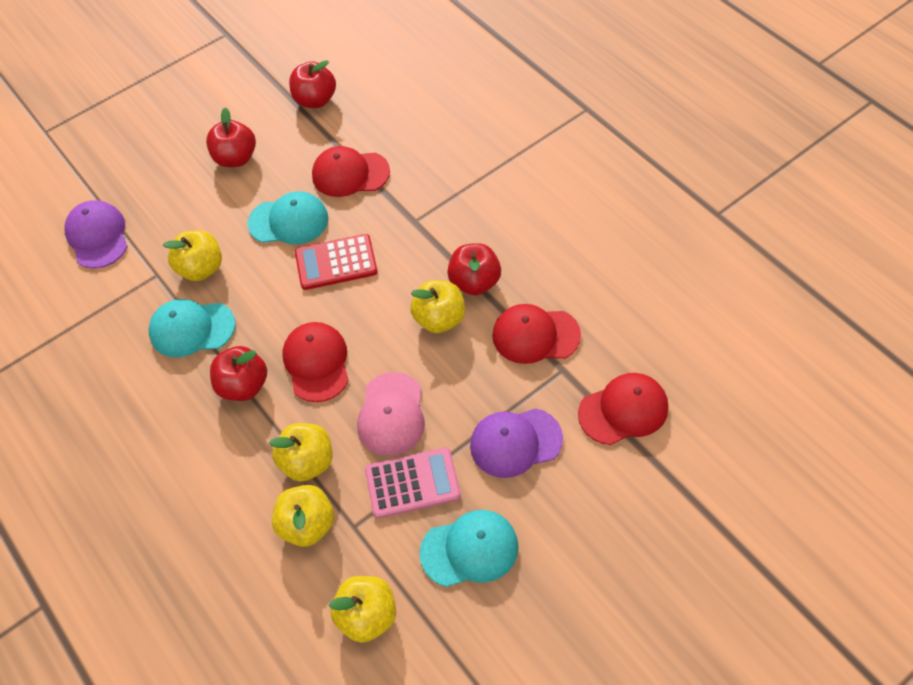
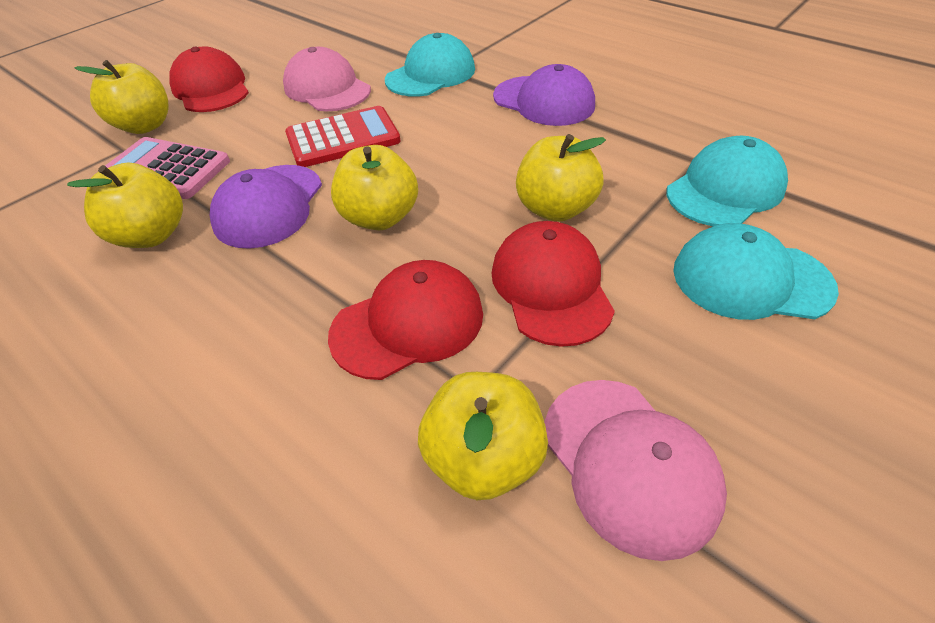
pink cap: [357,372,425,456] = 1 -> [283,47,371,111] [544,380,727,561] = 2
red apple: [206,108,256,167] [210,346,267,401] [289,60,336,108] [447,243,501,295] = 4 -> none = 0
red cap: [282,322,349,402] [312,146,390,197] [492,304,581,364] [578,373,668,445] = 4 -> [169,46,249,112] [328,260,483,380] [491,221,615,347] = 3

